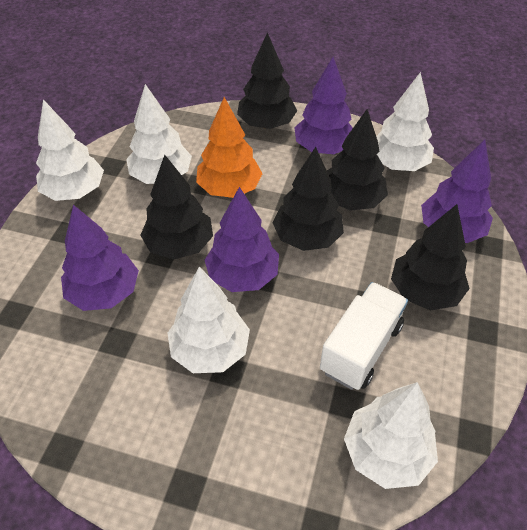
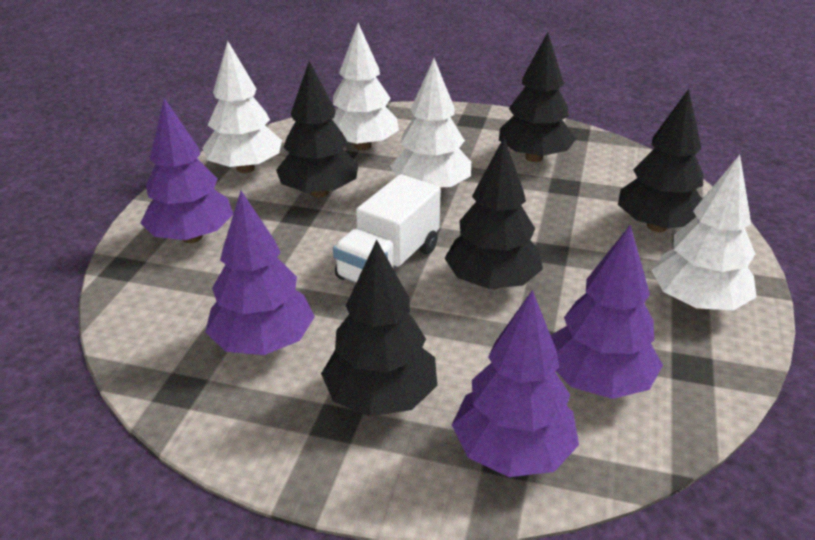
orange tree: [196,97,263,198] = 1 -> none = 0
white tree: [36,99,104,201] [126,84,192,184] [167,267,250,373] [344,382,438,489] [376,72,434,171] = 5 -> [203,41,282,173] [332,23,399,151] [390,59,471,188] [651,155,757,311] = 4

